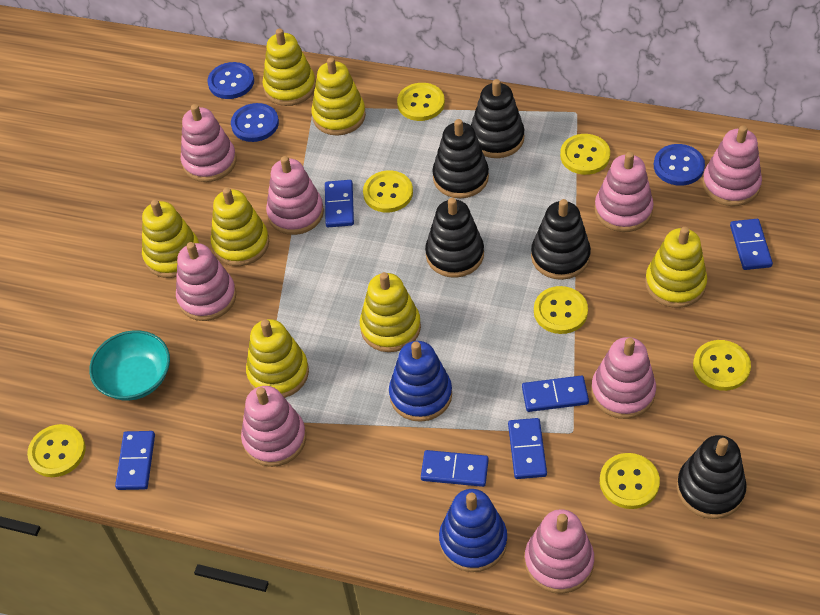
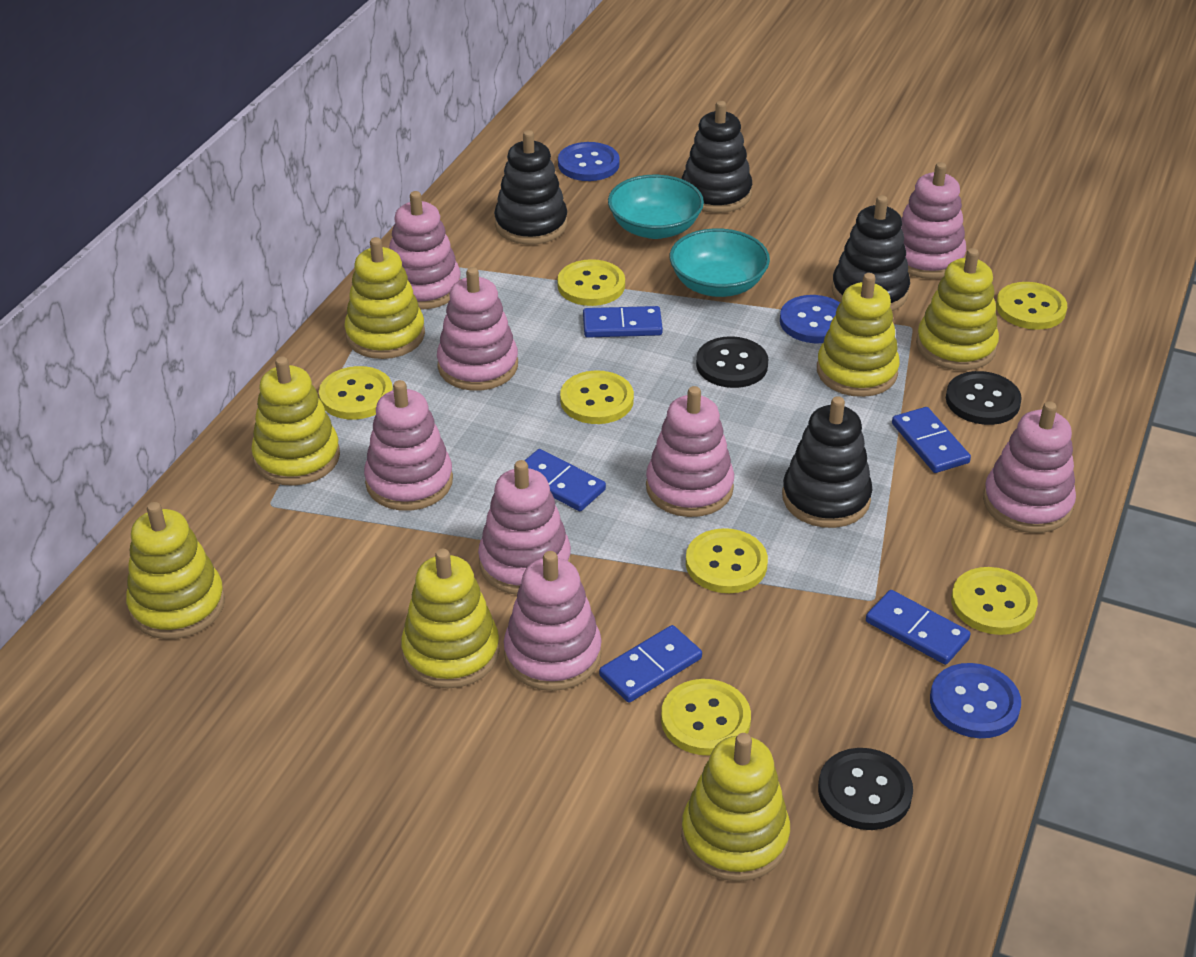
black button: none = 0 -> [696,336,769,388] [818,748,913,830] [946,371,1022,425] = 3
black stacking toy: [425,198,484,278] [432,119,489,198] [471,79,524,158] [531,199,591,280] [677,435,747,519] = 5 -> [494,130,567,244] [681,101,752,213] [782,396,872,528] [832,195,910,311] = 4
blue domino: [115,431,155,490] [325,180,354,227] [421,450,489,487] [508,418,547,479] [522,376,589,412] [730,219,773,270] = 6 -> [524,449,606,511] [583,306,663,338] [599,625,702,703] [866,590,971,665] [892,407,971,473] = 5
blue stacking toy: [389,341,452,422] [439,489,507,572] = 2 -> none = 0
turquoise bowl: [89,330,170,401] = 1 -> [608,175,704,239] [670,228,770,297] = 2

